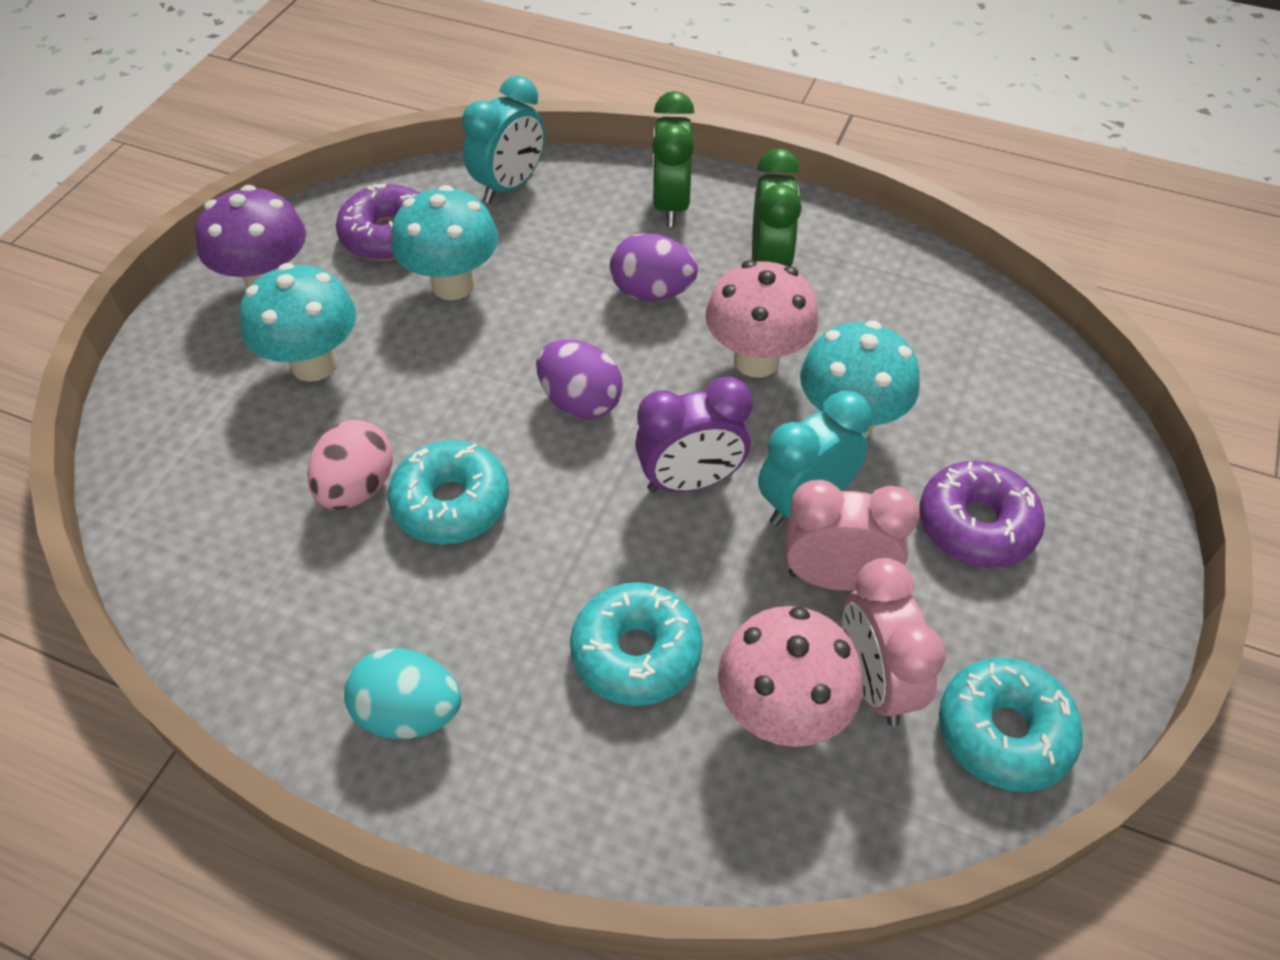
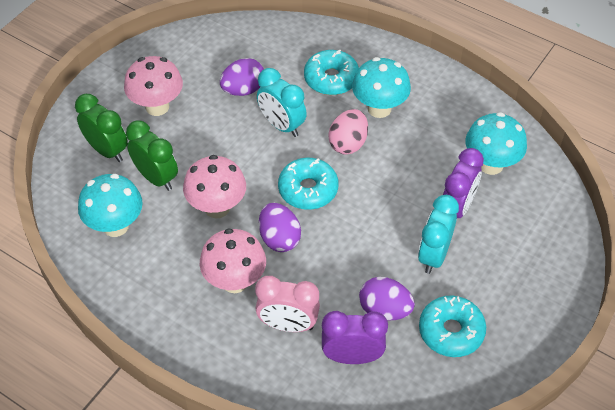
pink clock: [785,480,920,591] [843,558,946,726] = 2 -> [255,276,320,332] = 1
pink mushroom: [706,260,819,378] [718,606,863,747] = 2 -> [124,56,183,116] [183,155,246,219] [200,228,266,293] = 3
purple clock: [635,377,753,492] = 1 -> [322,311,388,364] [443,148,484,218] = 2
purple donut: [336,184,420,261] [920,461,1045,568] = 2 -> none = 0
purple egg: [536,339,623,420] [610,233,698,301] = 2 -> [220,58,264,96] [259,203,301,252] [359,277,415,320] = 3
purple mushroom: [195,185,306,289] = 1 -> none = 0
turquoise egg: [344,648,461,739] = 1 -> none = 0

